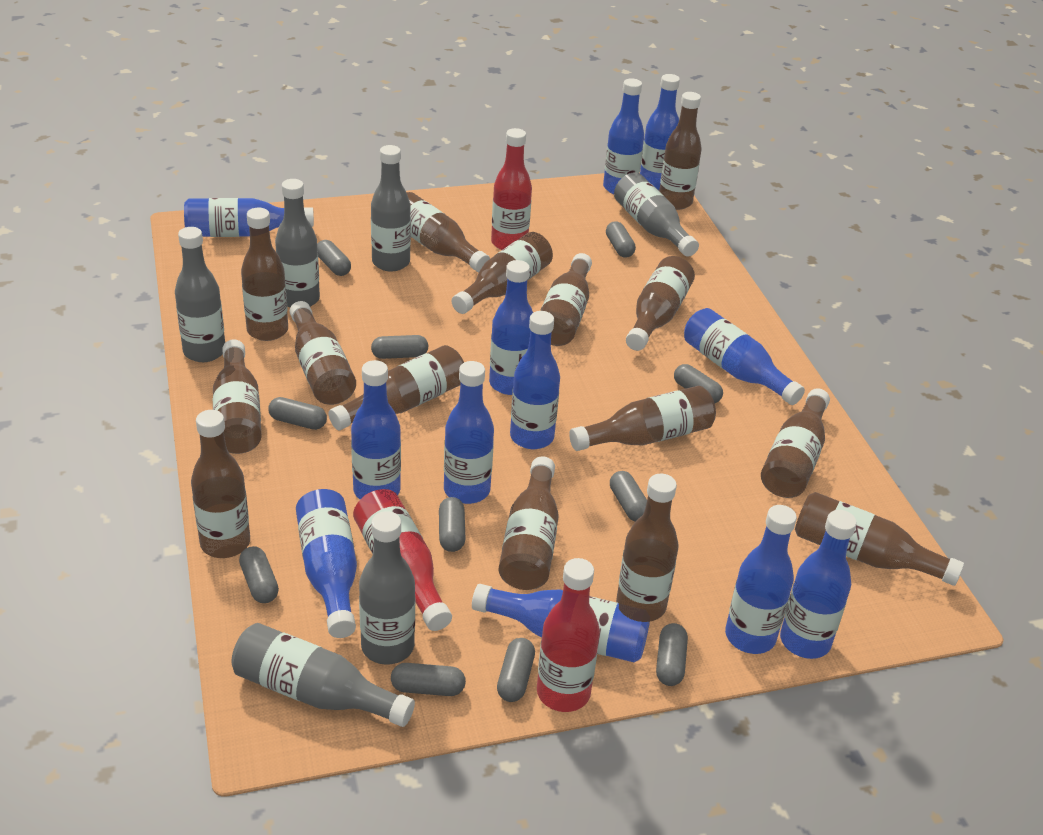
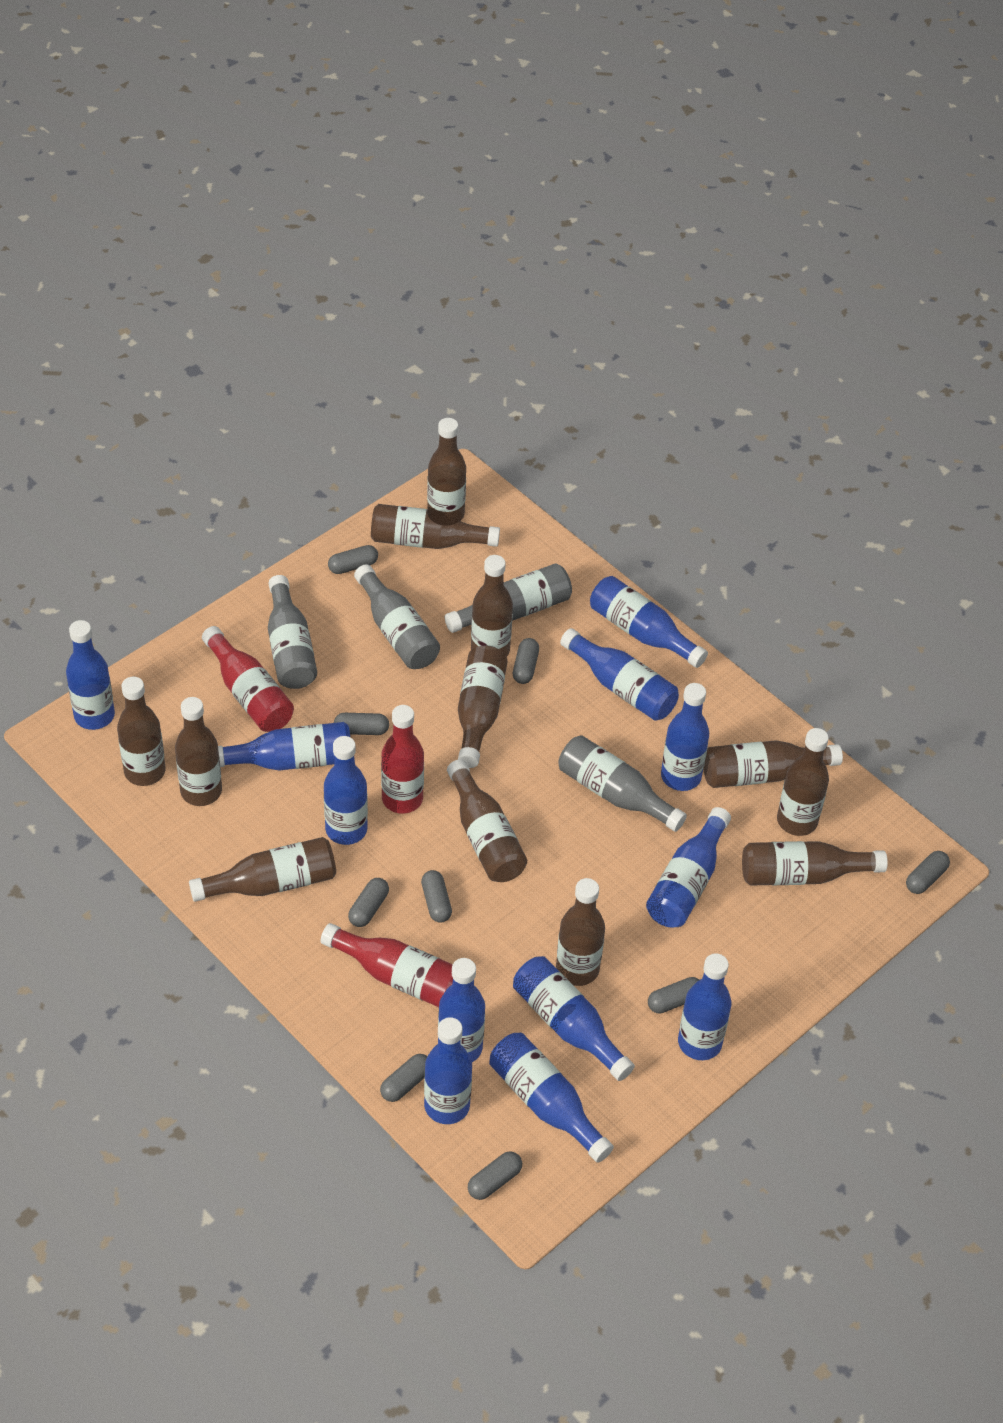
brown bottle: [191,410,250,558] [213,339,262,454] [241,208,288,341] [290,301,356,405] [329,345,464,430] [406,192,490,272] [452,232,553,314] [499,456,559,590] [540,253,592,346] [569,386,716,451] [616,474,679,621] [626,256,695,351] [659,92,702,210] [761,388,830,498] [795,492,964,586] = 15 -> [117,677,165,786] [175,697,222,806] [189,837,336,902] [371,504,500,549] [427,418,466,521] [447,759,527,882] [458,646,508,768] [471,555,513,657] [556,878,605,986] [703,740,843,788] [742,841,888,886] [777,728,829,836] = 12
grey bottle: [175,227,225,362] [231,623,415,727] [275,179,320,307] [359,511,415,665] [371,145,411,272] [614,173,699,257] = 6 -> [268,575,317,689] [354,564,440,669] [445,563,572,633] [558,735,687,832] = 4
grey capsule: [239,546,279,603] [268,397,327,430] [317,240,351,276] [371,335,428,359] [391,663,466,696] [439,497,466,552] [497,638,535,702] [606,221,636,258] [610,471,647,522] [656,623,688,686] [674,364,723,403] = 11 -> [328,545,378,574] [334,713,389,735] [348,878,389,927] [380,1054,427,1102] [421,870,452,923] [468,1151,522,1200] [513,638,539,684] [648,977,699,1014] [906,851,950,894] = 9

